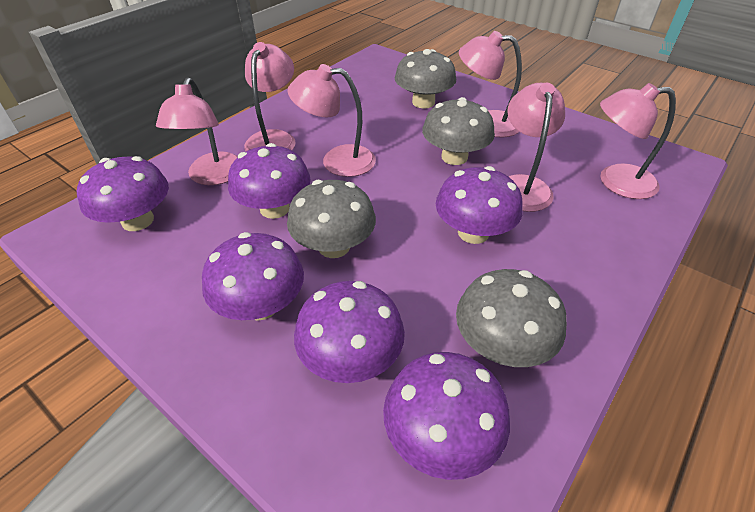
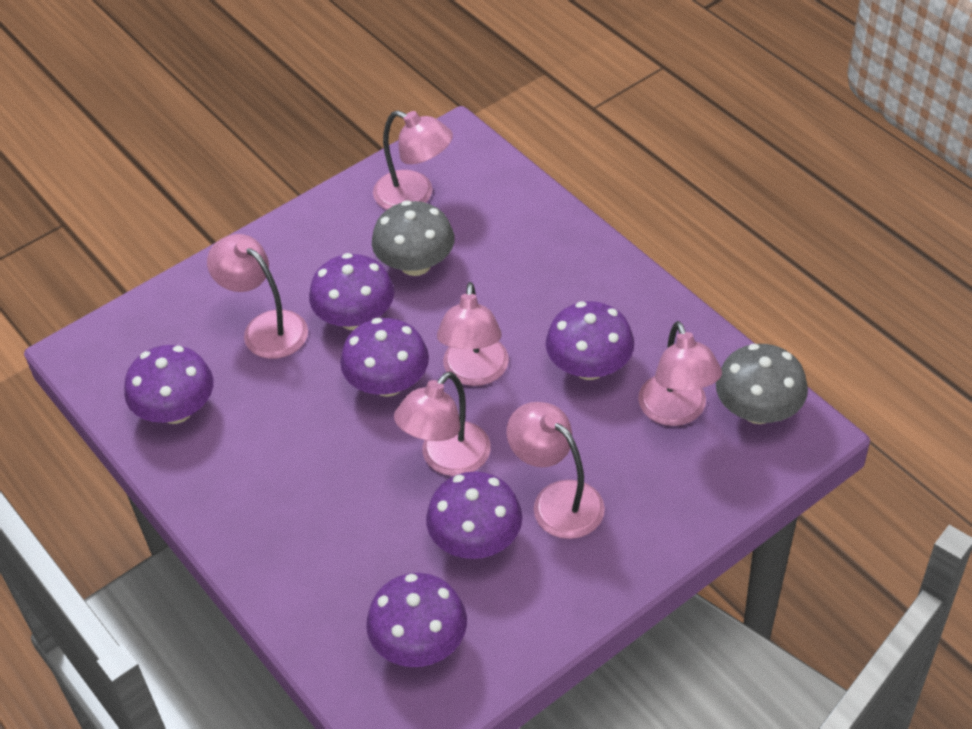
grey mushroom: [287,180,376,258] [395,49,456,109] [422,97,495,165] [456,269,567,367] = 4 -> [372,200,455,276] [716,344,808,424] = 2

